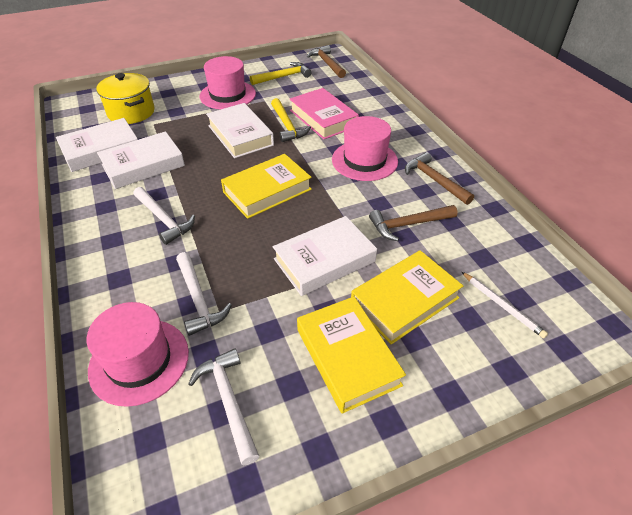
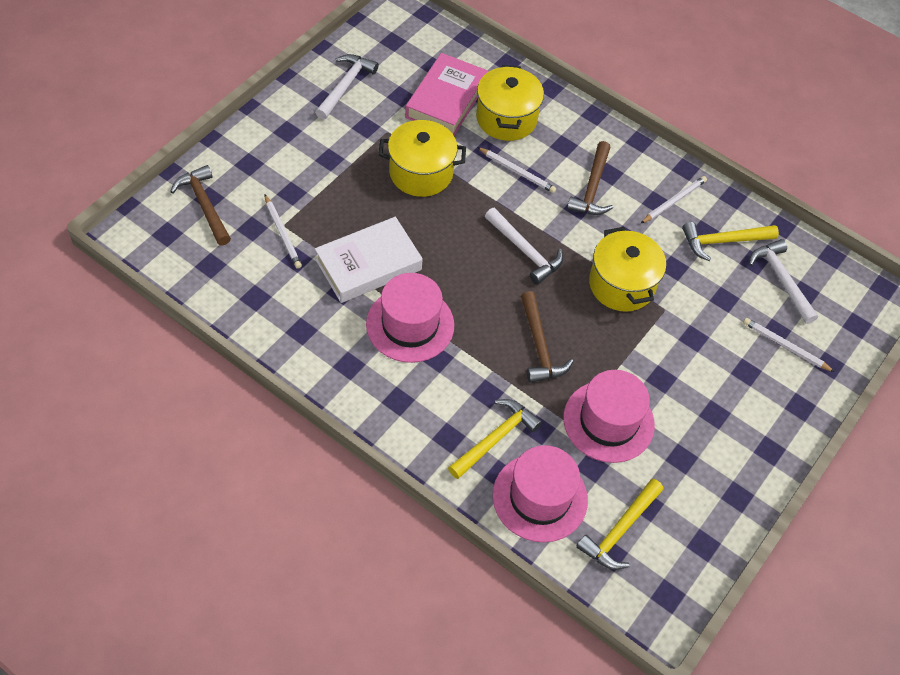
white book: [56,118,138,172] [97,131,185,189] [206,103,274,158] [273,216,377,296] = 4 -> [315,217,423,303] = 1
white pencil: [462,272,548,338] = 1 -> [265,195,302,269] [477,147,556,193] [640,176,707,224] [743,318,835,372] = 4
yellow book: [221,154,312,219] [297,296,406,414] [351,250,463,345] = 3 -> none = 0
yellow hammer: [250,62,311,85] [271,98,311,142] = 2 -> [448,399,542,479] [576,479,664,570] [682,222,779,261] = 3
yellow pot: [96,73,155,124] = 1 -> [378,120,466,197] [476,65,544,141] [589,227,666,312] = 3

